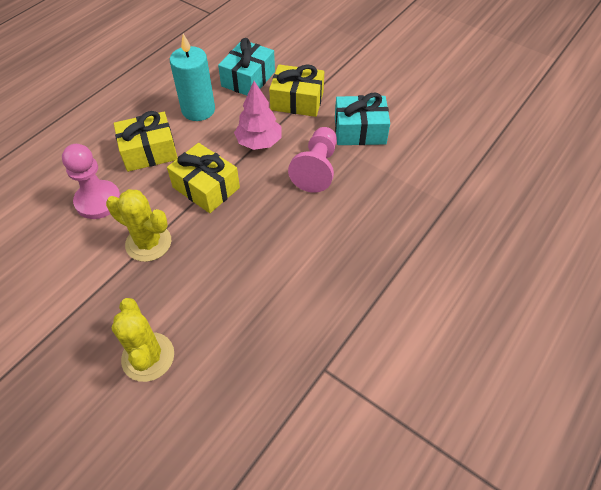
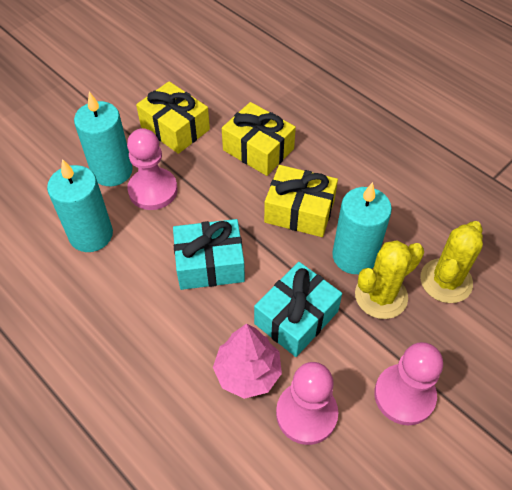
pink pawn: [62,144,121,219] [288,127,337,193] = 2 -> [127,128,178,210] [276,362,338,445] [374,342,443,425] = 3
turquoise candle: [170,34,215,121] = 1 -> [47,159,113,252] [74,92,133,186] [332,182,392,274] = 3

